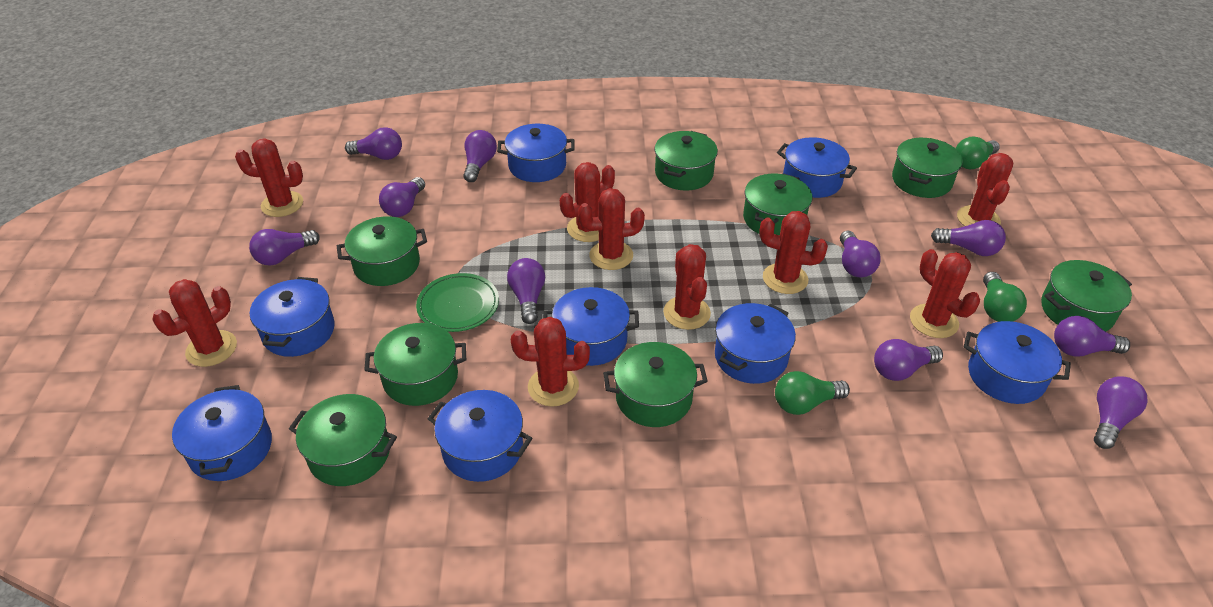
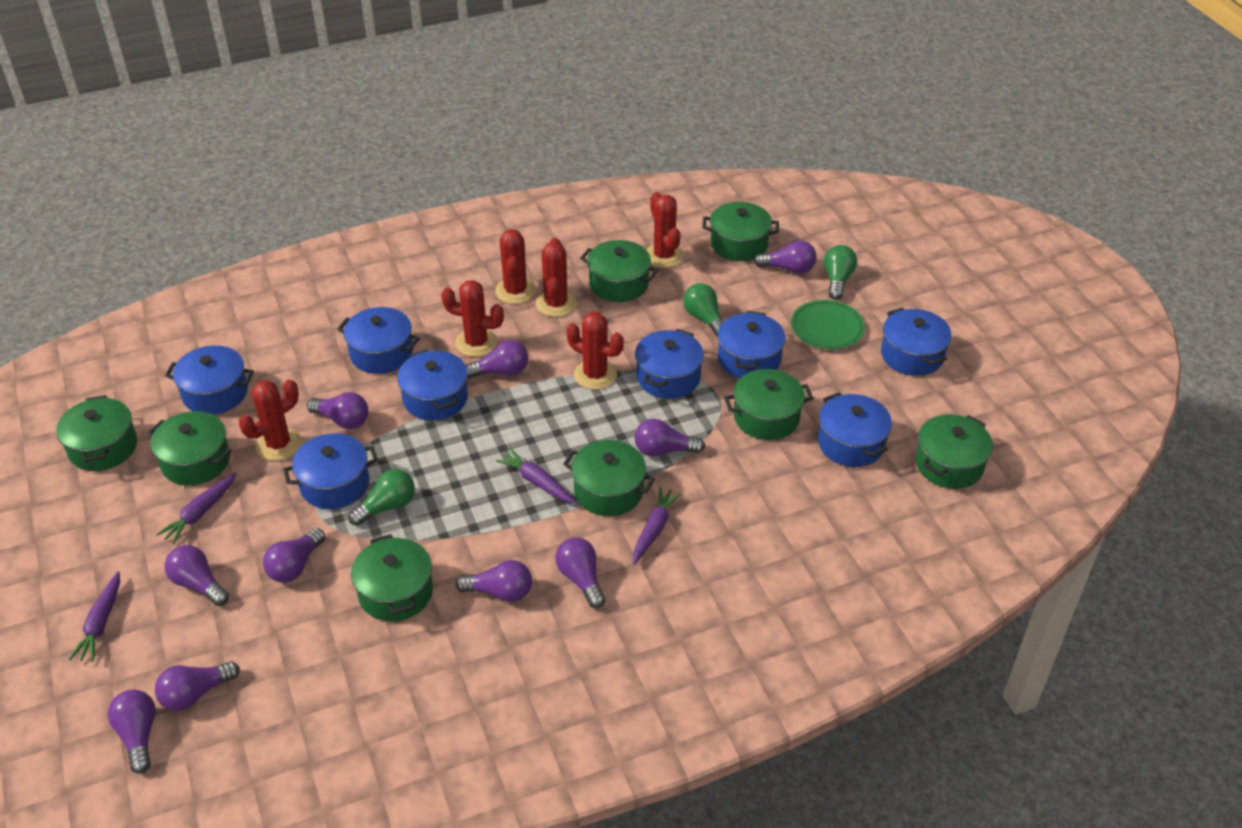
purple carrot: none = 0 -> [69,571,120,662] [156,473,236,544] [496,448,577,504] [633,487,681,565] = 4
red cactus: [152,279,237,367] [235,139,303,217] [511,317,590,407] [560,162,615,242] [578,188,645,270] [663,244,711,330] [759,211,828,294] [910,249,980,338] [957,153,1013,226] = 9 -> [239,379,302,461] [441,280,504,357] [495,229,536,304] [536,238,577,317] [566,312,624,390] [646,192,684,268] = 6

